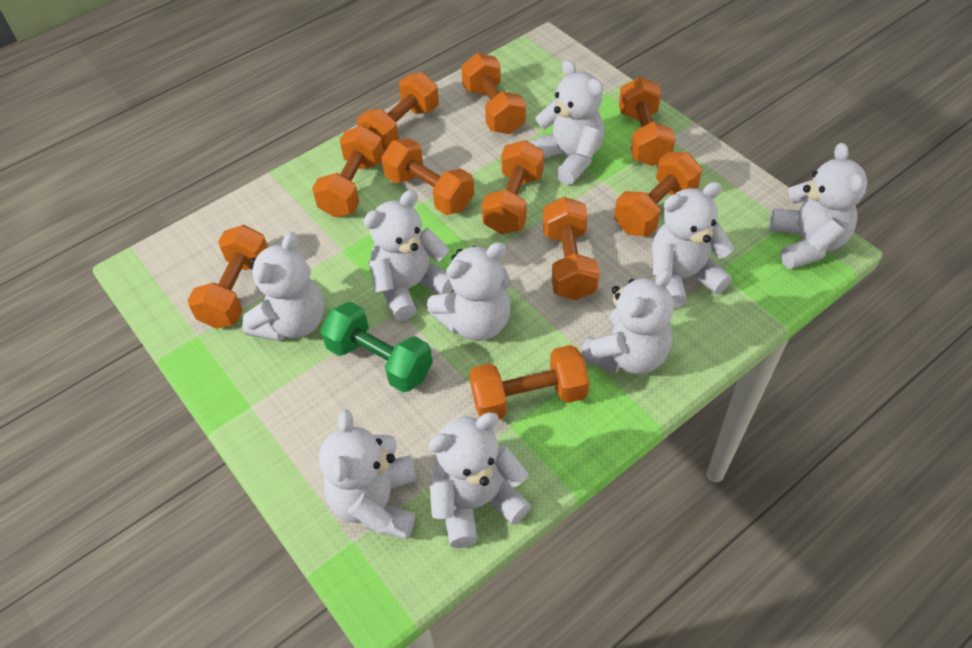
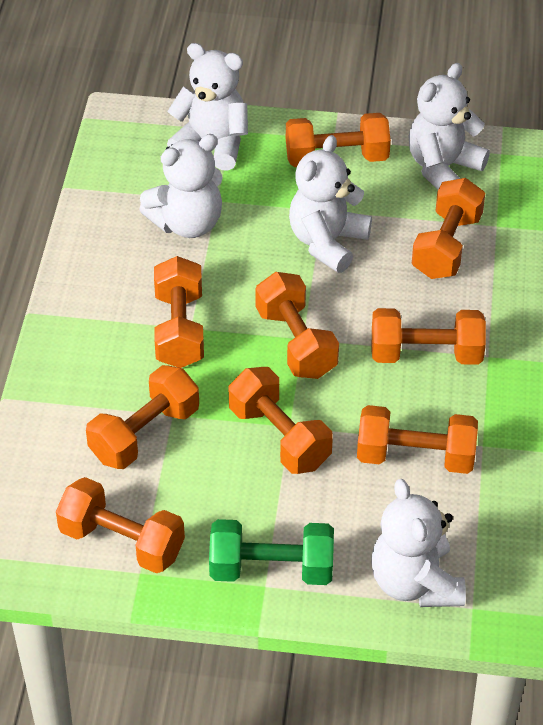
orange dumbbell: [187,225,268,329] [312,126,384,217] [357,72,439,150] [381,138,474,215] [461,53,526,134] [469,345,589,419] [481,140,544,234] [543,197,600,300] [614,152,702,236] [619,77,676,166] = 10 -> [56,477,185,573] [86,365,199,469] [154,256,204,368] [229,367,333,474] [256,272,339,379] [286,113,391,167] [357,405,478,474] [372,308,486,365] [412,178,485,279] = 9
white teddy bear: [242,232,324,341] [319,410,417,540] [364,190,453,321] [427,242,511,341] [428,412,531,548] [529,60,604,185] [581,268,674,374] [652,181,734,309] [769,143,867,269] = 9 -> [139,134,223,238] [167,43,248,171] [289,135,372,273] [371,479,466,607] [408,63,490,190] = 5

